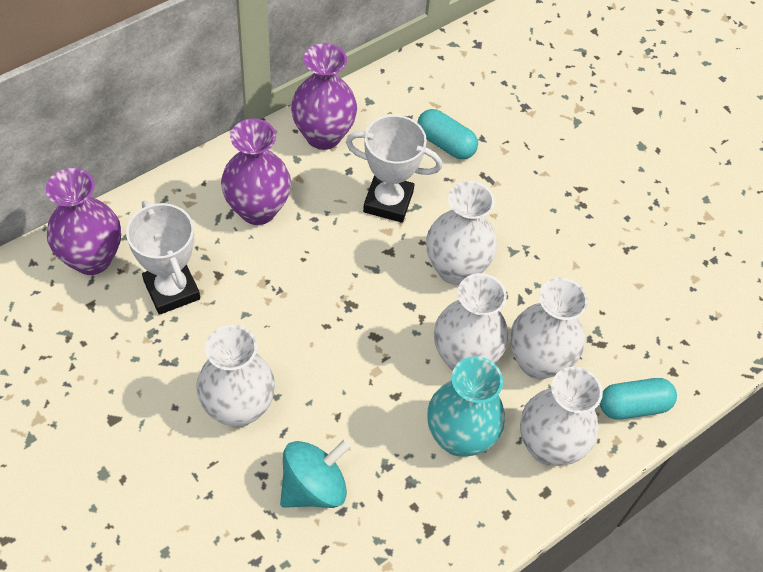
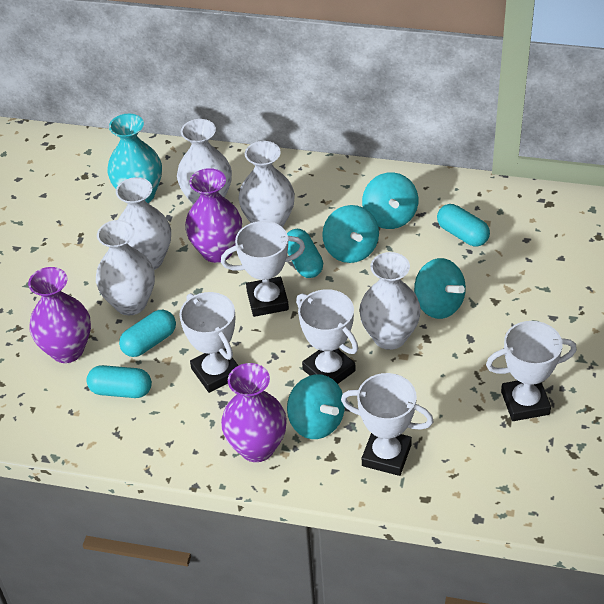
turquoise capsule: [417,109,478,159] [600,378,677,419] = 2 -> [86,365,152,398] [119,310,176,357] [287,229,323,278] [437,204,490,247] = 4
turquoise spinning top: [280,439,351,508] = 1 -> [287,374,345,439] [322,205,379,263] [362,172,418,229] [414,258,466,319] = 4
white trophy: [126,201,200,315] [346,115,442,223] = 2 -> [179,292,238,393] [221,221,305,317] [296,289,358,384] [341,373,434,476] [486,321,577,421] = 5

